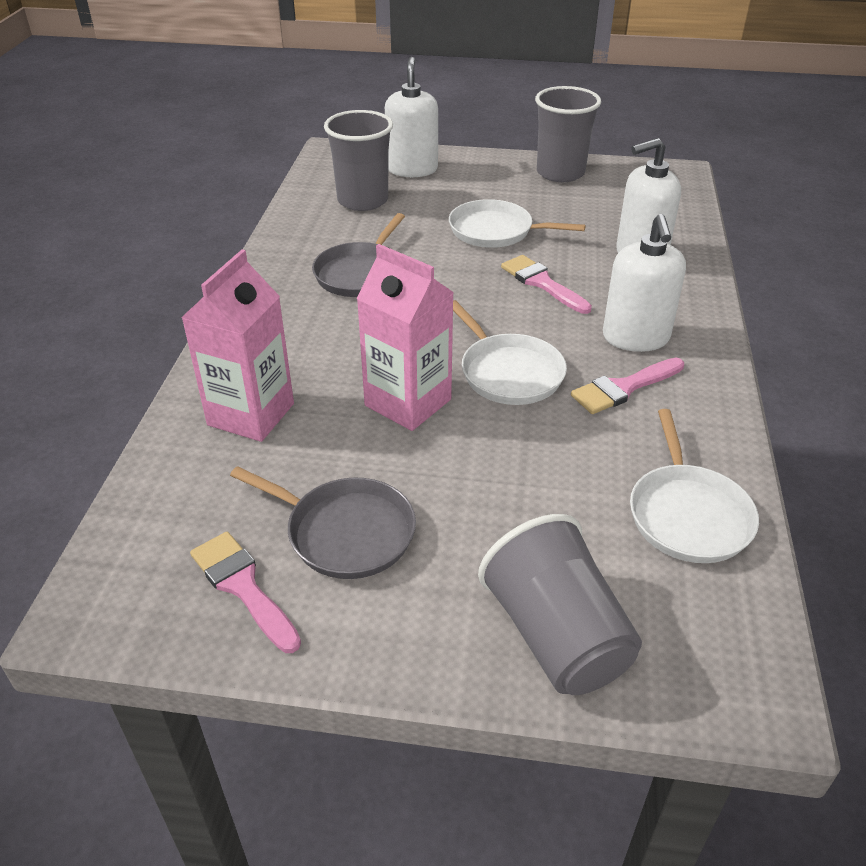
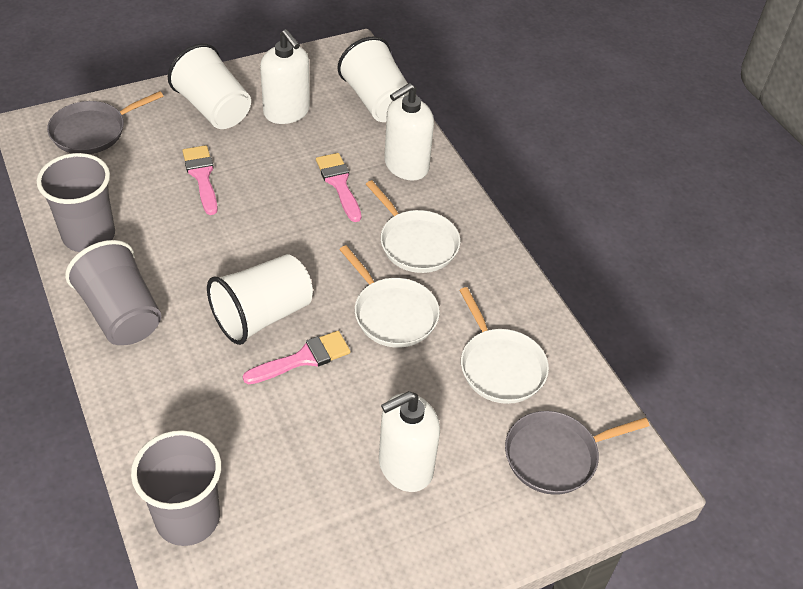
pink carton: [181,249,294,442] [356,244,454,431] = 2 -> none = 0
white cup: none = 0 -> [168,44,251,129] [207,254,313,345] [338,36,409,122] = 3

